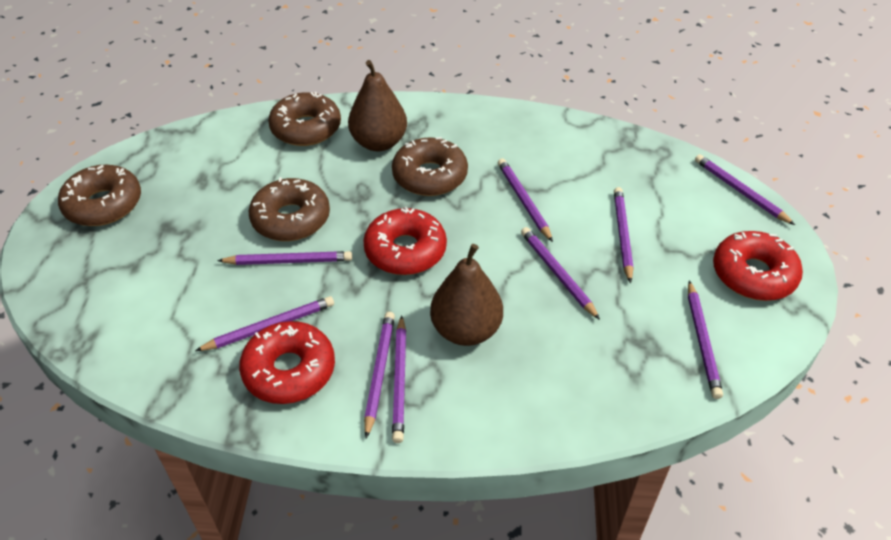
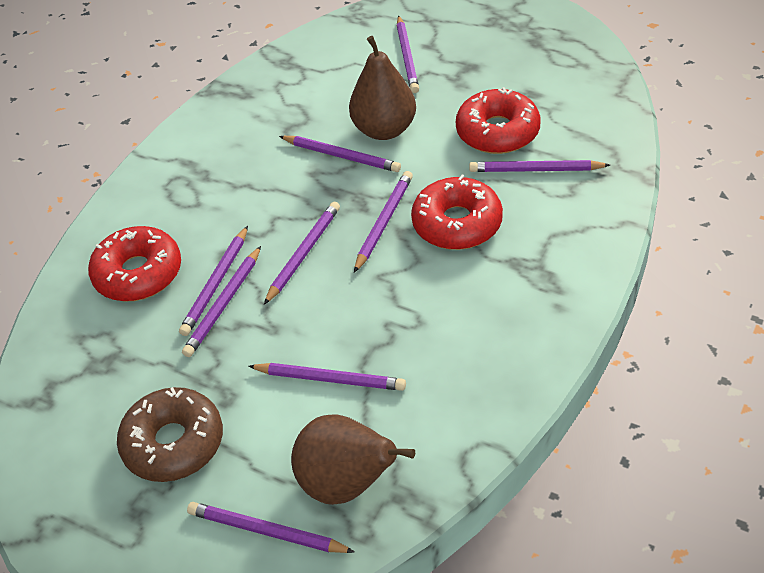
brown donut: [58,165,141,226] [249,177,330,241] [268,92,341,146] [392,137,468,196] = 4 -> [117,387,223,482] = 1

